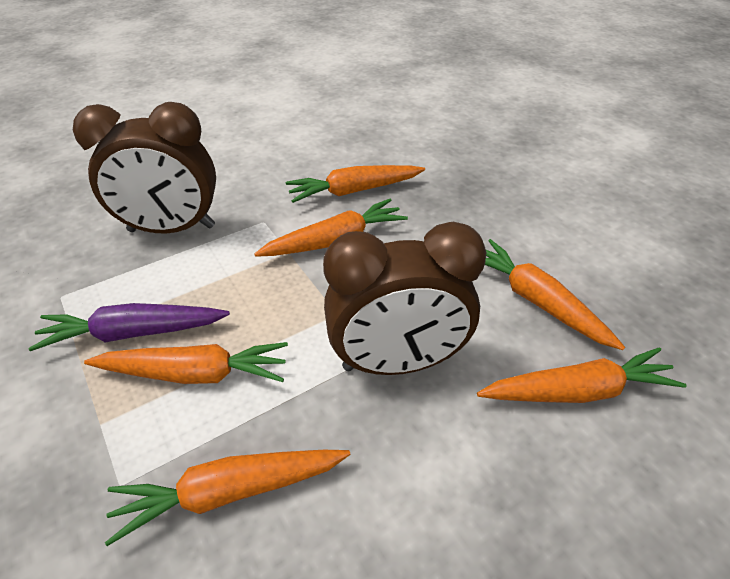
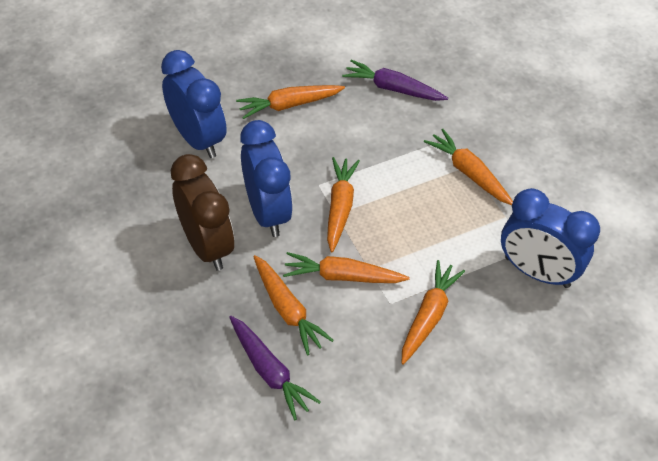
blue clock: none = 0 -> [161,50,227,158] [241,120,293,237] [501,188,600,288] = 3
brown clock: [73,102,216,234] [323,222,486,375] = 2 -> [171,154,234,271] = 1
purple carrot: [28,303,230,351] = 1 -> [229,316,321,420] [342,60,448,101] = 2

